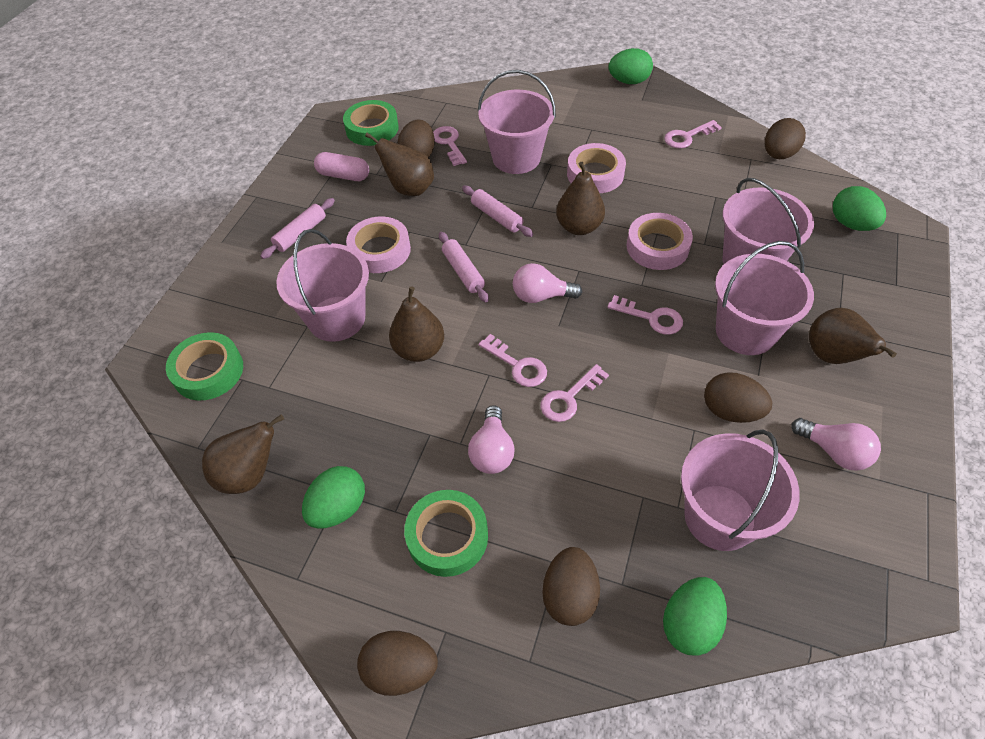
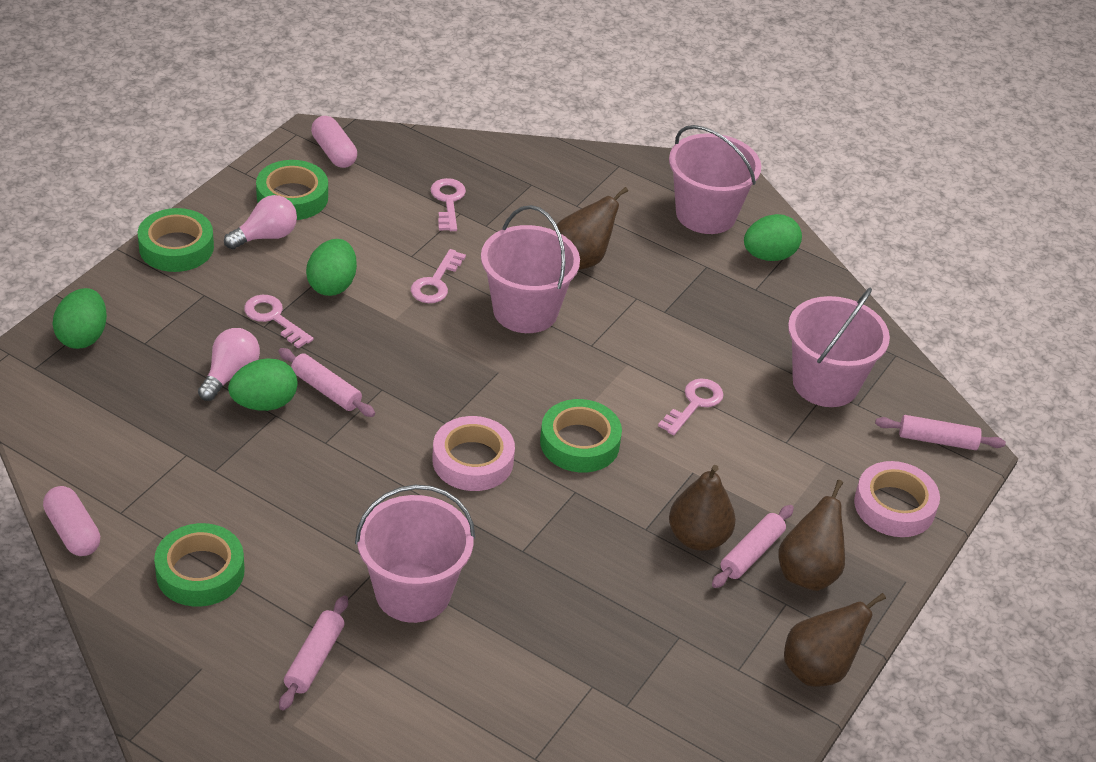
brown egg: [357,631,438,696] [398,120,435,157] [542,547,600,626] [704,372,772,423] [765,118,806,159] = 5 -> none = 0
brown pear: [202,414,284,494] [365,133,434,196] [389,287,444,362] [556,162,605,235] [809,308,897,364] = 5 -> [554,187,628,270] [669,465,736,551] [778,480,845,591] [784,593,886,687] = 4
green tape: [166,332,243,401] [343,100,399,146] [404,490,488,577] = 3 -> [138,208,214,272] [154,523,245,607] [256,160,328,220] [540,399,622,472] = 4
pink bucket: [276,229,369,342] [478,70,556,174] [681,430,800,551] [715,241,814,355] [723,178,814,265] = 5 -> [355,485,475,623] [481,205,580,333] [669,125,761,234] [788,288,890,407] = 4
pink capsule: [314,152,369,181] = 1 -> [43,486,100,556] [311,116,357,168] = 2
pink key: [433,126,467,166] [479,334,547,387] [541,364,609,422] [607,295,683,335] [664,120,722,148] = 5 -> [244,295,314,348] [411,249,466,303] [430,178,466,231] [658,379,724,435] = 4
pink light bulb: [468,405,515,474] [513,263,582,303] [792,418,881,471] = 3 -> [198,328,260,401] [224,195,297,249] = 2
pink rolling pin: [260,198,335,259] [439,232,489,302] [462,186,533,237] = 3 -> [279,348,375,417] [279,595,348,710] [712,505,794,588] [875,415,1006,450] = 4
pink tape: [346,216,411,273] [567,143,626,193] [627,213,693,270] = 3 -> [432,416,515,491] [854,461,940,537] = 2

